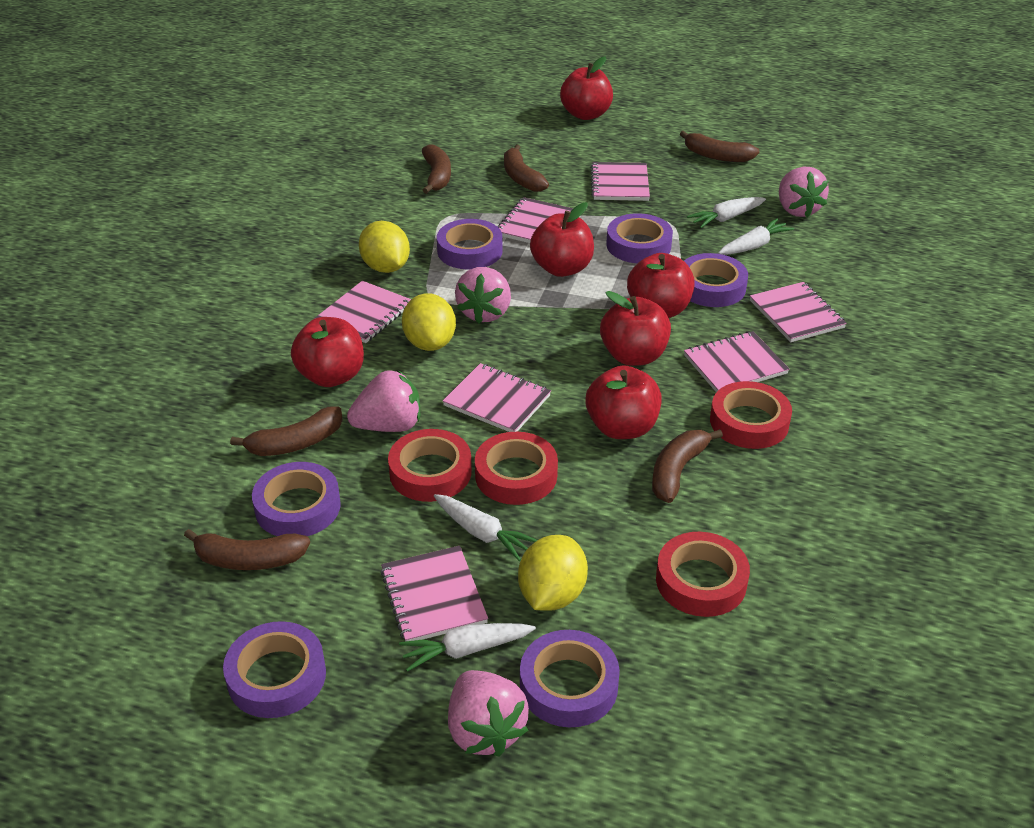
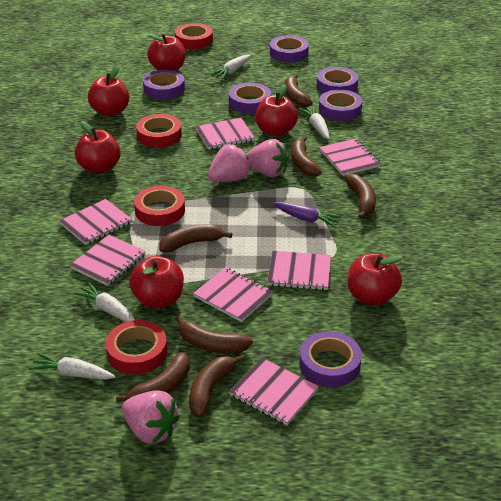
brown banana: [184,529,310,570] [230,406,343,456] [422,144,451,194] [504,144,549,192] [652,429,723,503] [680,131,759,162] = 6 -> [116,352,190,402] [159,224,232,253] [175,315,253,353] [189,355,245,417] [285,74,313,107] [291,136,322,177] [345,174,376,219] = 7
pink strawberry: [347,370,420,432] [448,670,529,756] [455,267,511,323] [779,167,829,217] = 4 -> [122,390,180,444] [208,144,251,182] [246,139,288,177] = 3
purple carrot: none = 0 -> [272,202,342,227] = 1
yellow lemon: [359,221,410,273] [402,293,456,351] [518,535,588,611] = 3 -> none = 0

